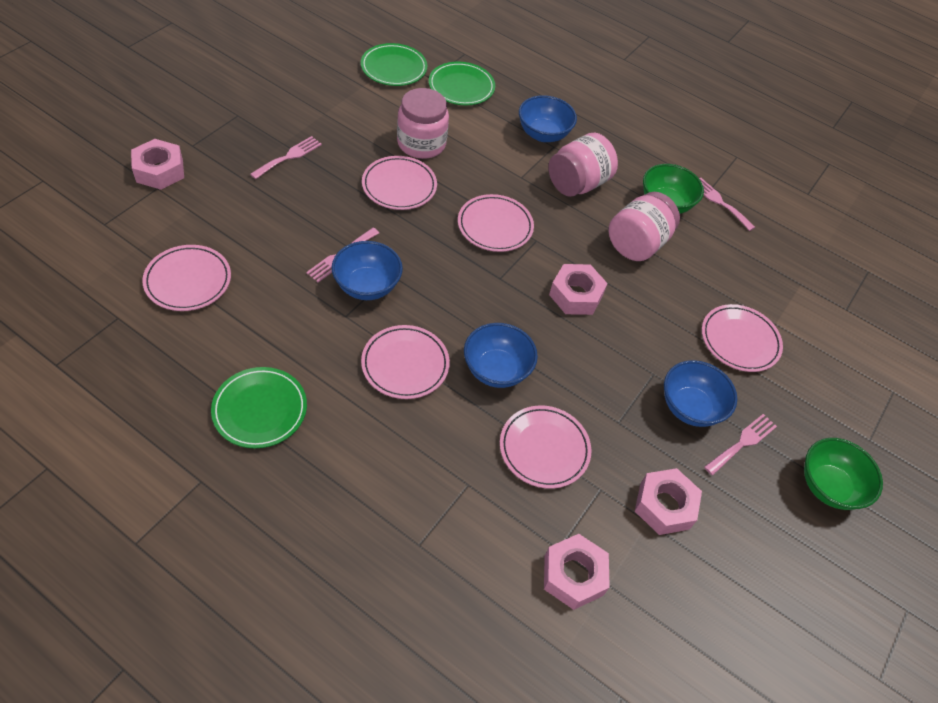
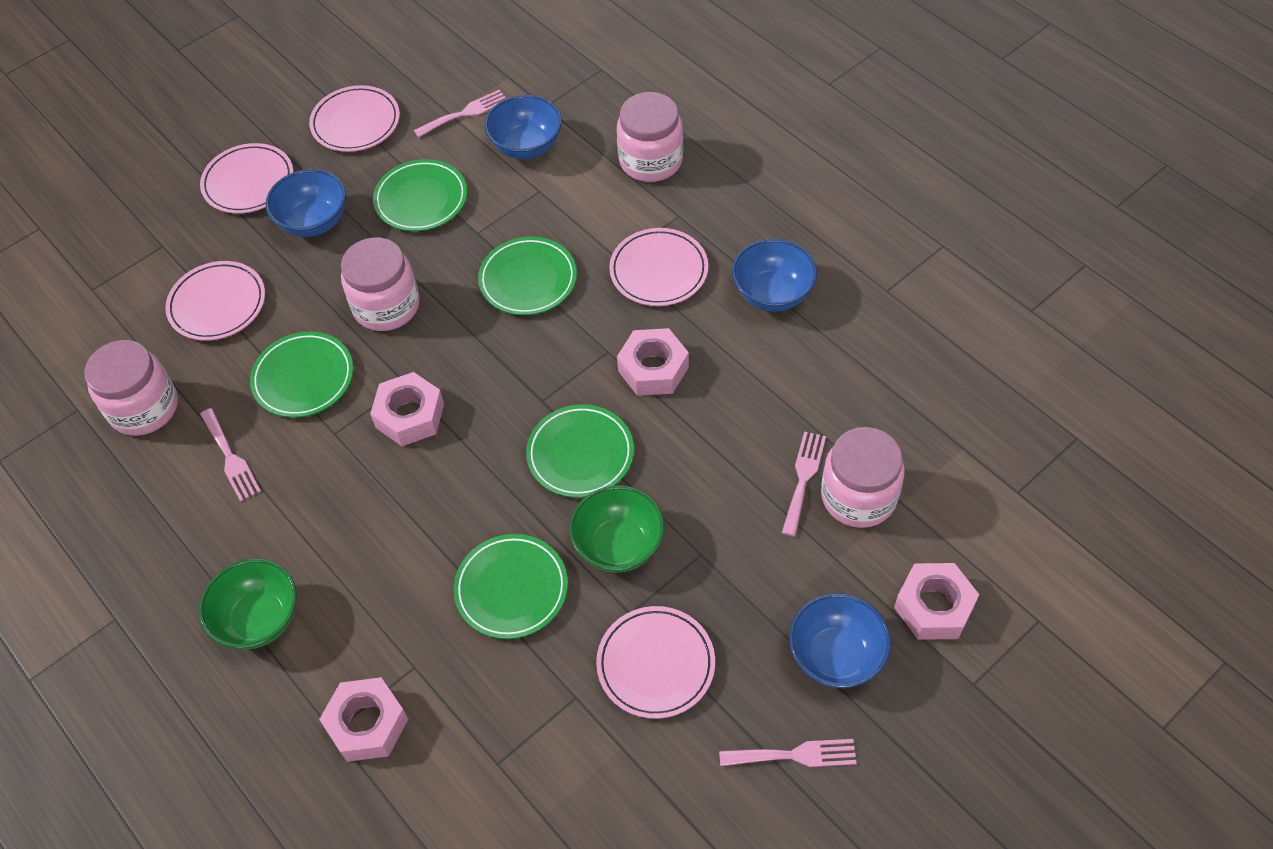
green plate: [211,367,307,448] [361,43,427,86] [429,61,495,105] = 3 -> [250,332,353,418] [373,159,467,231] [453,534,568,639] [478,237,577,315] [526,404,634,498] = 5
pink jar: [397,88,449,159] [548,133,618,197] [608,192,680,261] = 3 -> [85,340,178,436] [341,238,419,331] [617,92,683,182] [821,427,905,528] = 4
pink plate: [142,245,231,311] [361,325,450,399] [362,156,437,210] [458,194,534,252] [500,405,591,489] [702,304,783,372] = 6 -> [165,261,265,341] [200,143,293,214] [309,85,400,152] [596,606,715,719] [609,228,708,306] = 5

